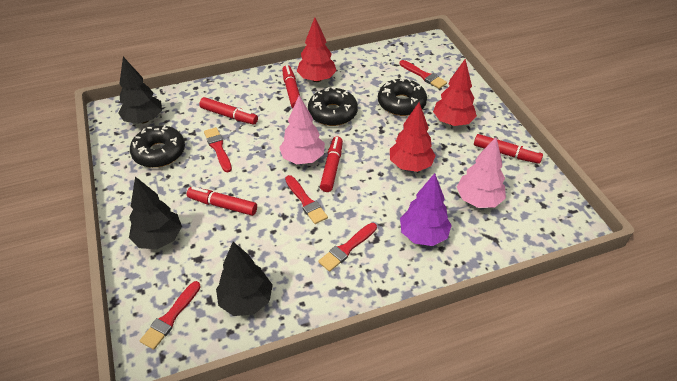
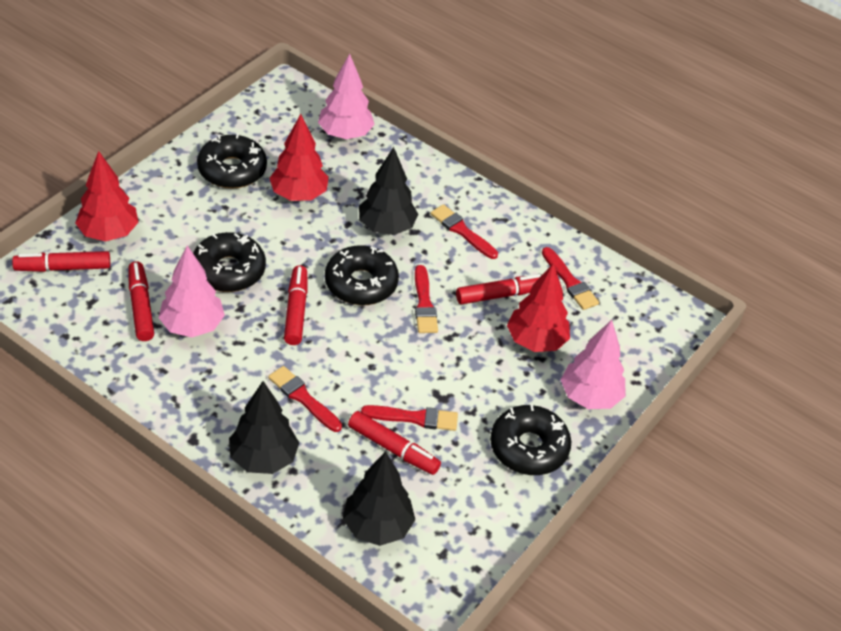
black donut: [130,125,185,168] [308,87,358,126] [378,78,427,116] = 3 -> [193,232,266,292] [197,134,267,189] [325,245,399,305] [490,405,571,475] = 4
pink tree: [279,96,325,164] [457,137,506,208] = 2 -> [158,246,225,337] [318,54,375,139] [561,320,626,409] = 3
purple tree: [400,173,452,246] = 1 -> none = 0

